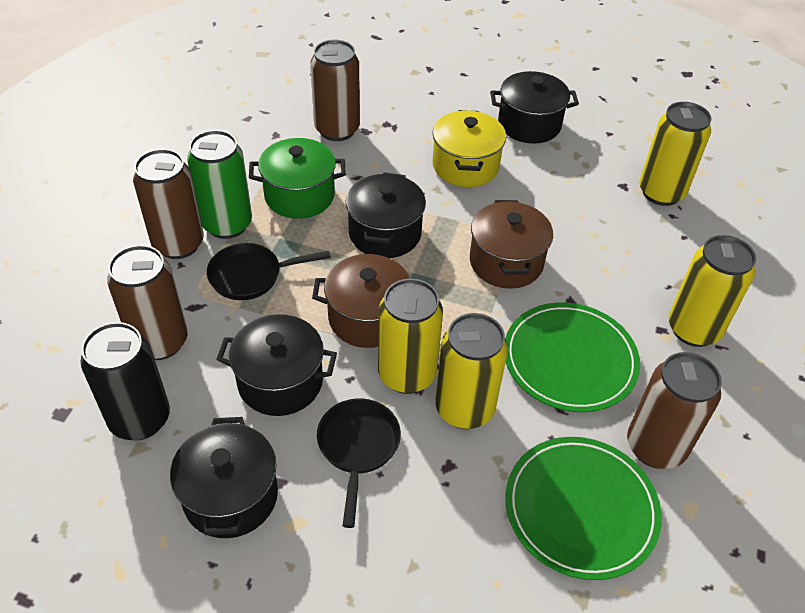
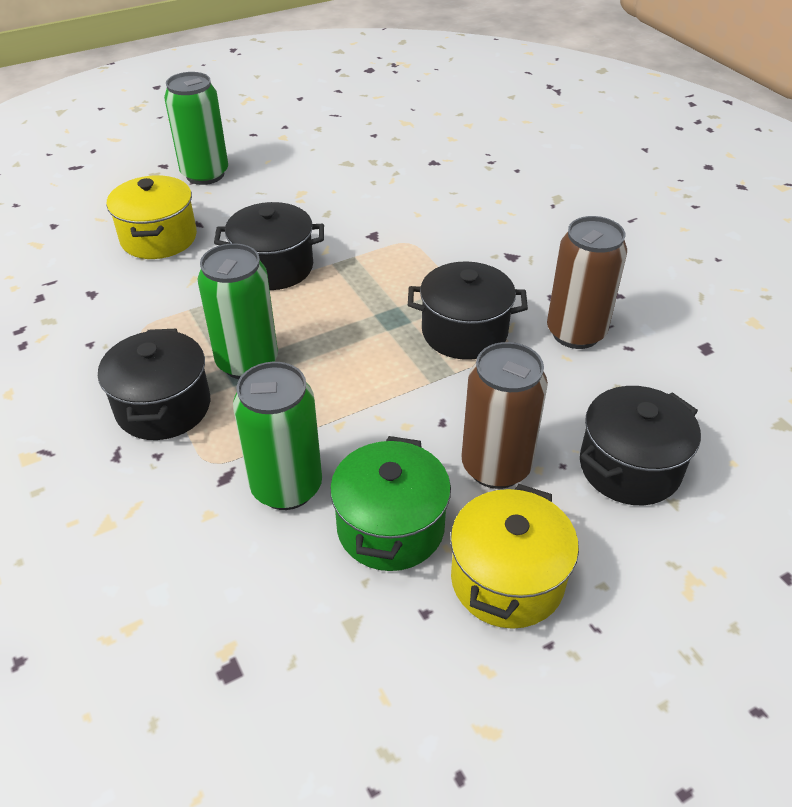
black can: [80,322,170,441] = 1 -> none = 0
black pan: [207,243,331,300] [317,398,401,528] = 2 -> none = 0
brown can: [107,245,188,360] [133,149,204,259] [310,40,360,141] [627,352,722,469] = 4 -> [461,342,548,489] [547,216,627,349] = 2
brown pot: [312,254,410,348] [470,200,553,289] = 2 -> none = 0
green can: [187,130,252,239] = 1 -> [164,72,228,185] [197,243,278,379] [233,362,322,510] = 3
green plate: [505,302,640,412] [505,437,662,580] = 2 -> none = 0
yellow can: [378,279,443,394] [435,313,508,429] [639,102,711,206] [669,235,756,347] = 4 -> none = 0
yellow pot: [432,110,506,187] = 1 -> [106,175,197,259] [450,484,579,629] = 2

